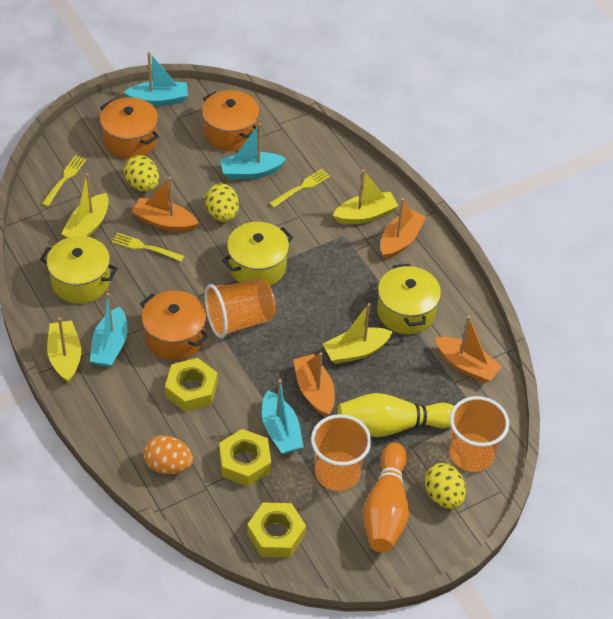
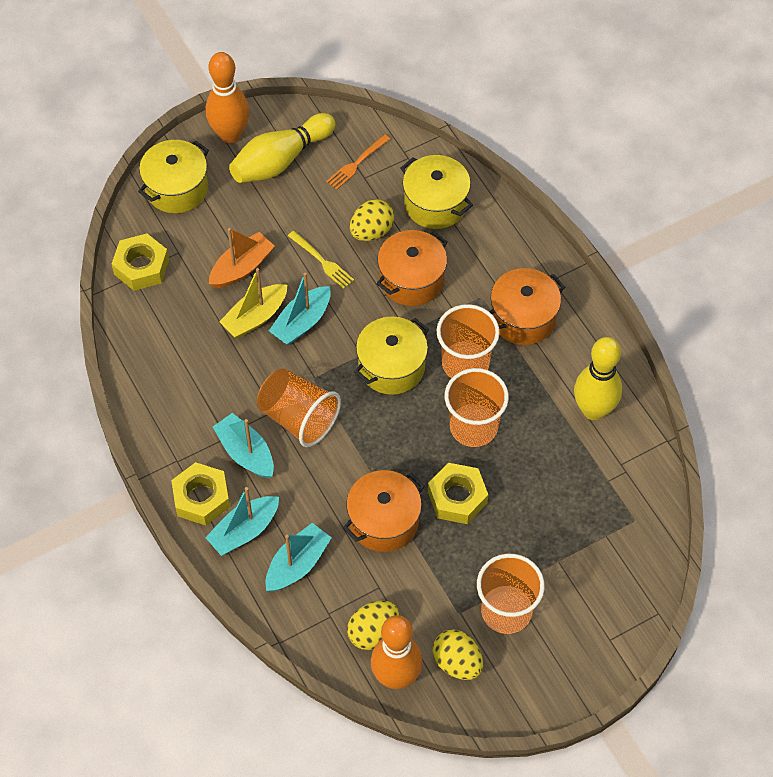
orange boat: [132,177,199,232] [293,352,335,417] [380,198,426,259] [435,316,502,383] = 4 -> [209,228,275,288] = 1
orange bowling pin: [363,443,409,553] = 1 -> [206,52,249,143] [371,615,423,689] = 2
orange cup: [205,279,276,338] [311,414,372,491] [449,396,509,472] = 3 -> [257,368,341,447] [437,304,500,378] [445,368,509,447] [477,554,545,634] = 4
orange egg: [144,435,193,474] = 1 -> none = 0
orange fork: none = 0 -> [326,134,390,190] = 1
yellow boat: [47,317,81,383] [61,173,109,238] [323,303,393,364] [333,170,398,225] = 4 -> [219,268,287,338] = 1
yellow bowling pin: [337,393,454,437] = 1 -> [229,113,336,183] [574,337,622,420] = 2
yellow fork: [42,155,86,207] [111,233,184,262] [269,169,330,208] = 3 -> [288,231,354,289] = 1

